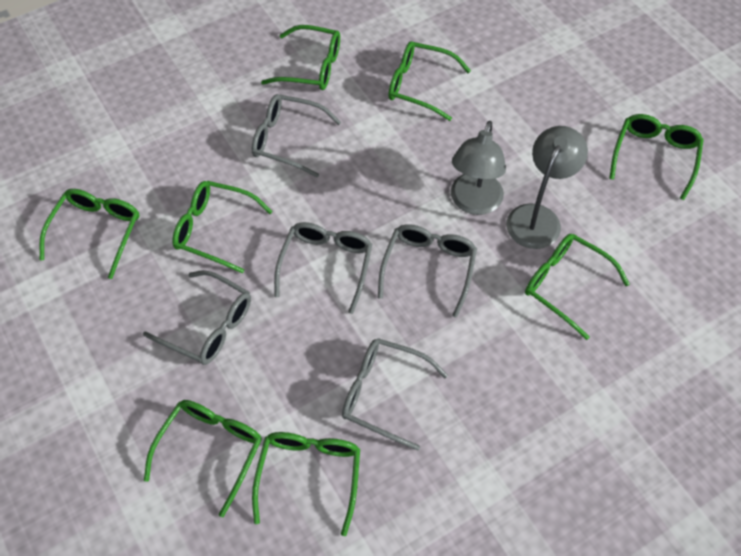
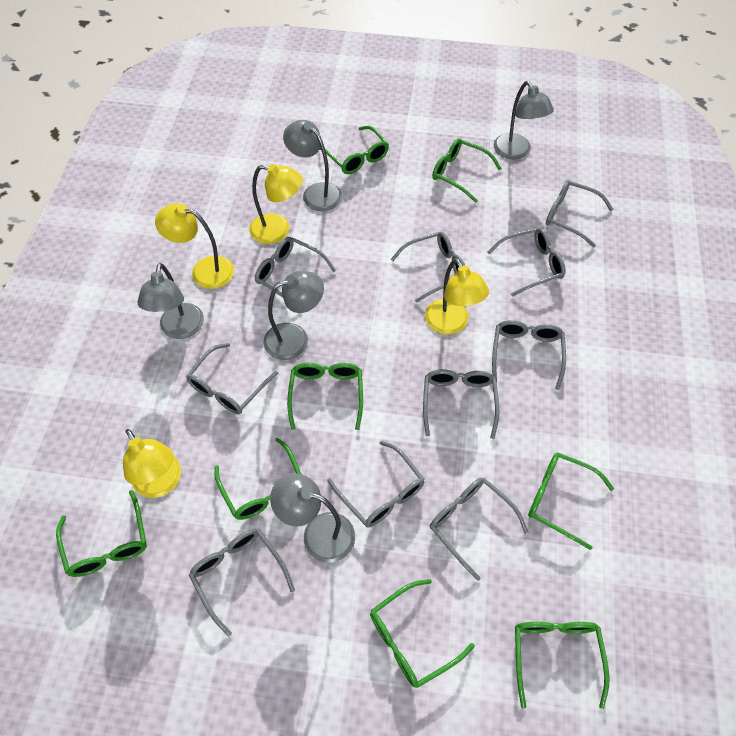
grey glasses: [143,270,251,365] [252,94,341,178] [274,222,372,314] [342,338,448,451] [378,224,477,318] = 5 -> [186,343,278,414] [189,529,295,636] [255,237,336,298] [327,441,425,527] [391,232,465,303] [423,369,499,439] [430,478,528,581] [487,228,566,297] [492,320,566,390] [546,180,613,247] = 10
grey lamp: [451,121,506,215] [507,126,588,249] = 2 -> [137,263,204,339] [263,271,324,360] [270,473,355,563] [283,120,342,211] [494,81,554,159] = 5
yellow lamp: none = 0 -> [123,429,181,498] [155,203,234,289] [249,164,303,244] [425,259,489,335] = 4

